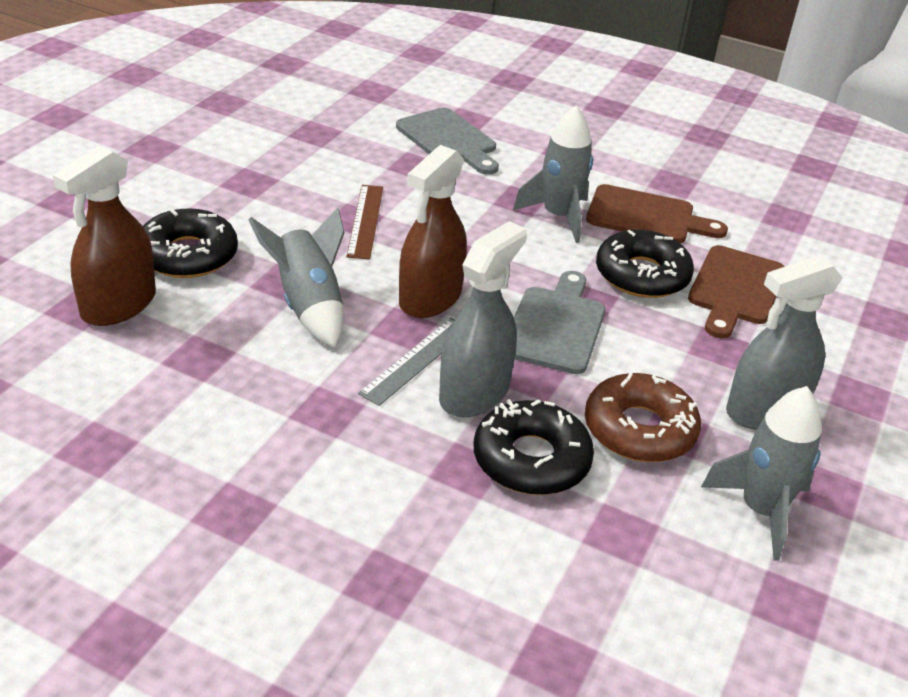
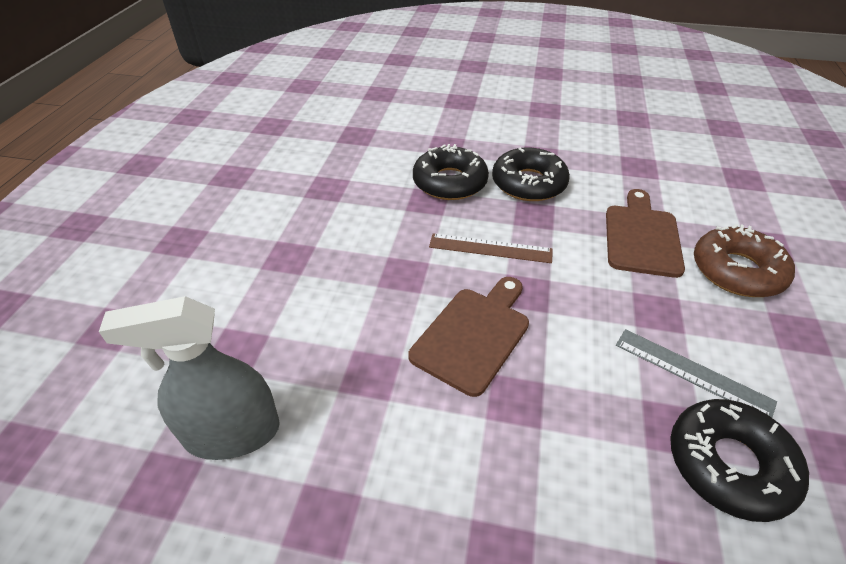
brown spray bottle: [53,146,156,326] [399,145,467,318] = 2 -> none = 0
grey cutting board: [396,108,499,175] [514,271,605,374] = 2 -> none = 0
grey rocket: [248,208,344,347] [513,106,593,243] [701,386,822,561] = 3 -> none = 0
grey spray bottle: [439,221,527,417] [726,255,843,430] = 2 -> [99,296,280,460] = 1

